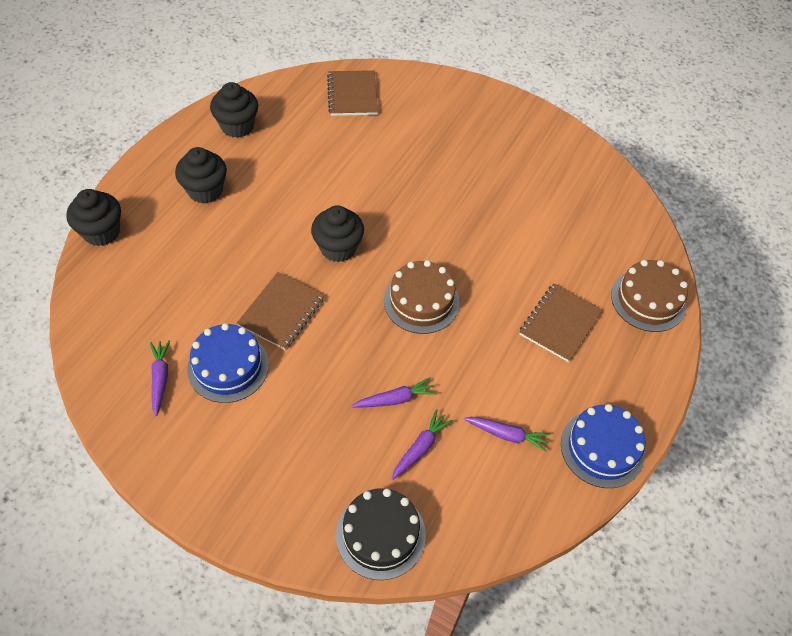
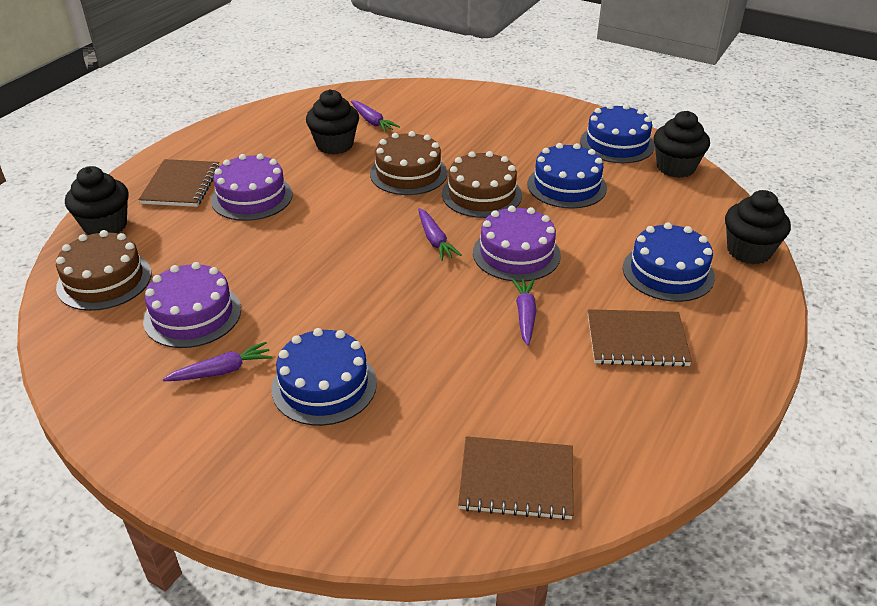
black cake: [336,488,426,580] = 1 -> none = 0
blue cake: [187,323,269,403] [561,404,645,488] = 2 -> [272,328,377,426] [528,143,607,209] [580,104,655,163] [623,223,715,302] = 4
brown cake: [384,260,460,334] [611,260,688,332] = 2 -> [56,230,151,311] [370,131,447,195] [442,151,522,218] = 3
purple cake: none = 0 -> [143,262,241,348] [211,154,292,221] [473,206,561,282] = 3

